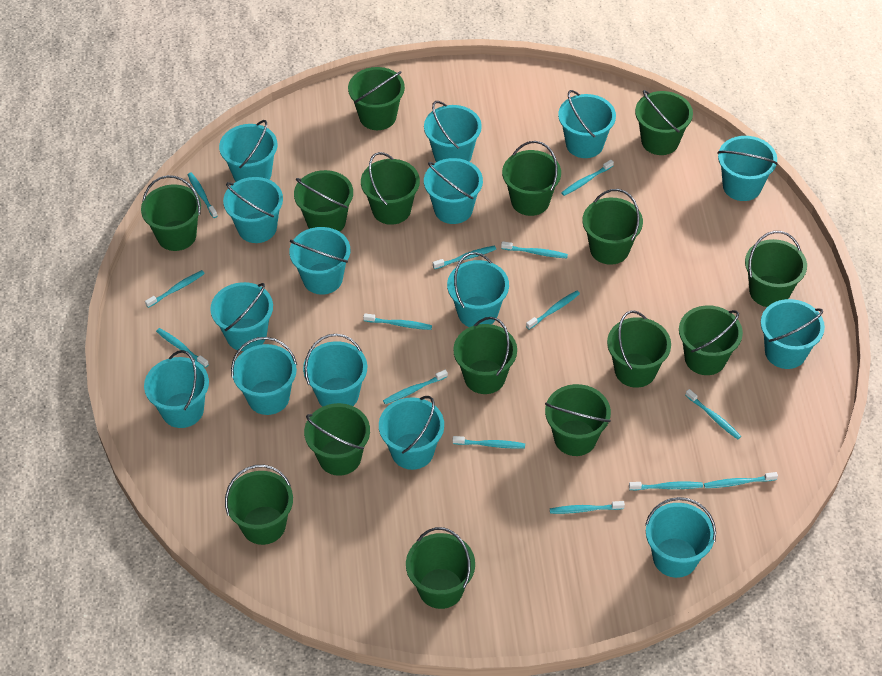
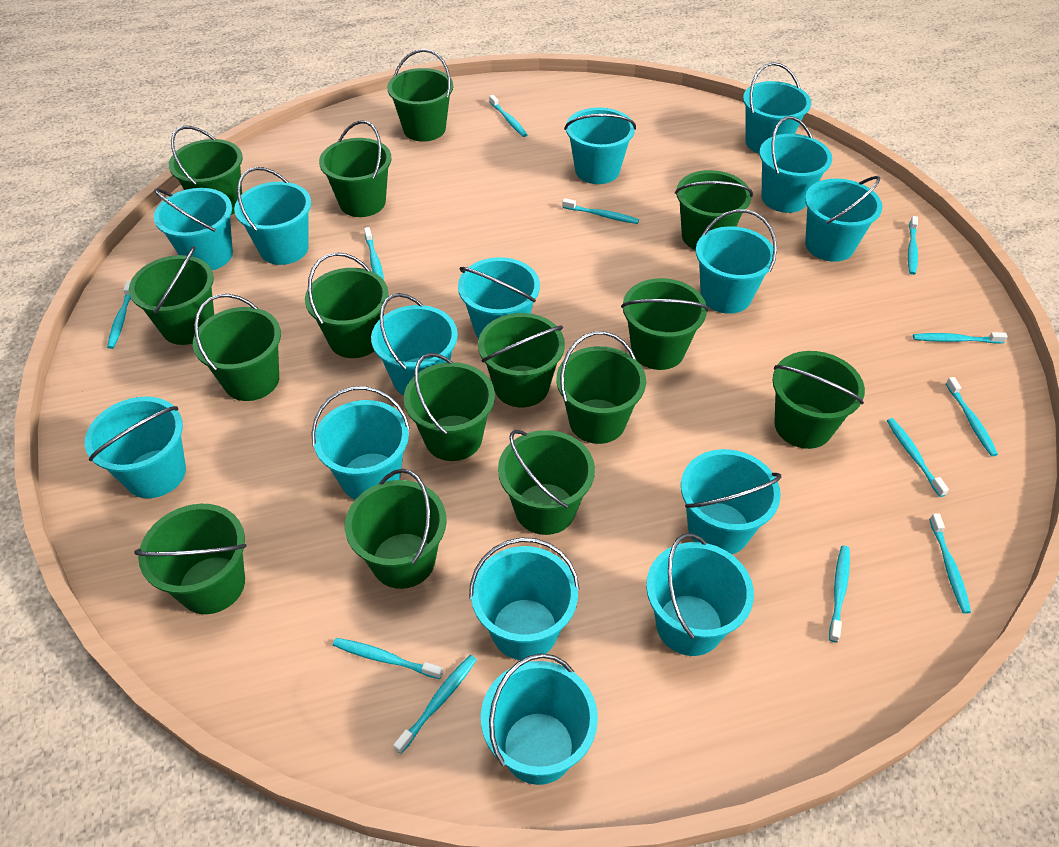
turquoise toothbrush: [145,270,205,308] [156,328,209,368] [187,173,218,218] [363,313,432,330] [383,370,448,404] [433,245,496,269] [453,436,525,449] [501,241,568,258] [526,291,580,329] [550,501,625,514] [561,160,614,196] [629,481,703,490] [685,389,741,439] [704,472,778,488] = 14 -> [107,281,131,349] [333,638,443,679] [364,227,384,280] [393,655,477,754] [489,95,528,137] [562,198,639,224] [829,546,850,643] [887,418,949,497] [908,216,918,275] [913,332,1008,344] [929,513,971,614] [946,377,998,457] = 12

